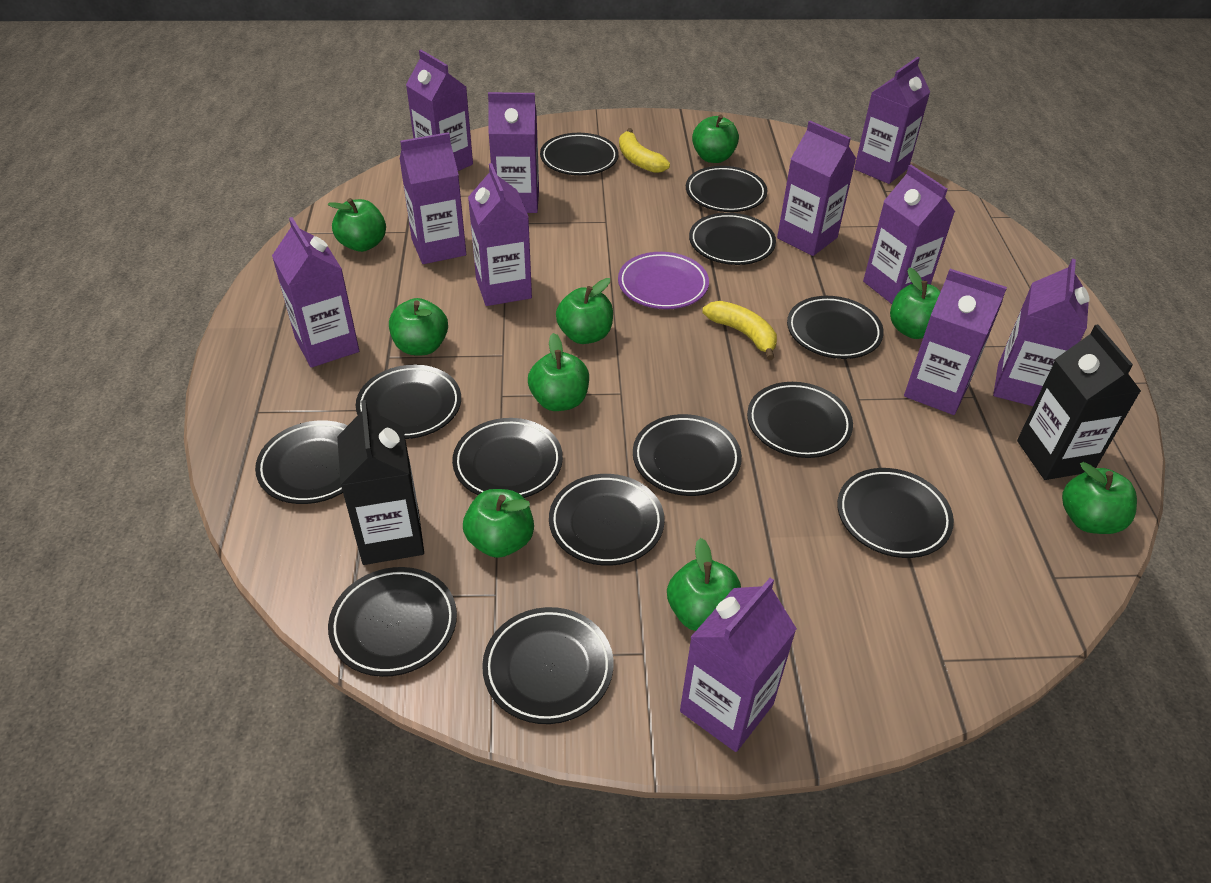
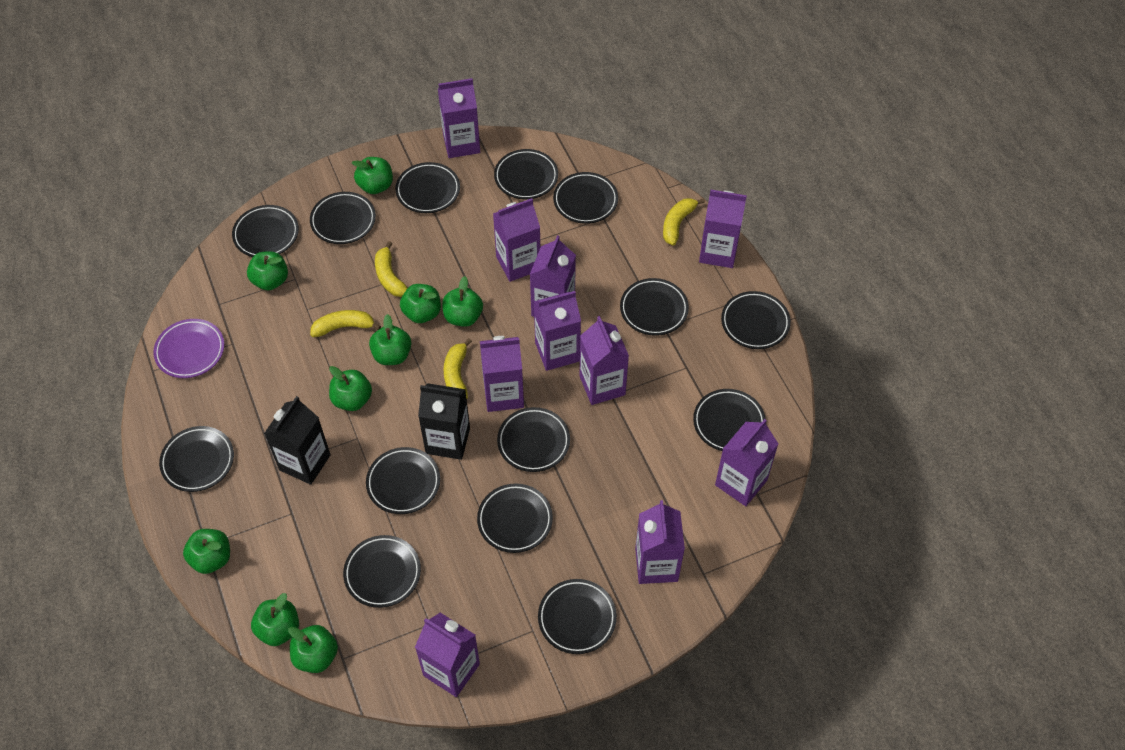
black plate: [255,420,348,504] [328,567,457,677] [356,365,461,439] [452,418,563,498] [482,607,613,724] [540,133,619,175] [549,474,665,566] [633,414,742,496] [686,166,767,212] [689,213,776,265] [747,382,853,458] [787,296,884,359] [837,468,954,558] = 13 -> [159,426,234,492] [232,205,299,257] [310,192,376,244] [343,535,421,608] [366,447,440,514] [395,162,460,213] [477,483,553,553] [494,149,558,199] [497,407,570,472] [538,579,617,654] [553,172,618,224] [620,278,689,336] [693,389,766,451] [721,291,791,349] = 14
purple carton: [272,217,359,368] [400,132,466,264] [406,50,473,171] [468,163,532,306] [488,92,539,213] [680,578,797,752] [777,121,856,256] [854,57,930,184] [863,165,955,304] [904,269,1007,415] [993,259,1090,406] = 11 -> [415,613,480,697] [438,78,480,158] [480,336,524,412] [493,198,540,282] [530,235,576,317] [533,291,581,371] [580,316,629,405] [635,500,685,584] [699,190,747,268] [715,419,779,506] = 10
yellow banana: [619,128,670,173] [702,301,777,360] = 2 -> [310,310,381,337] [375,241,408,297] [443,338,472,399] [663,198,705,246] = 4

